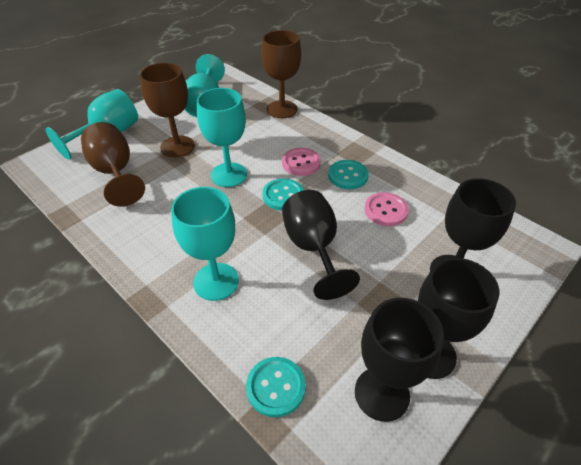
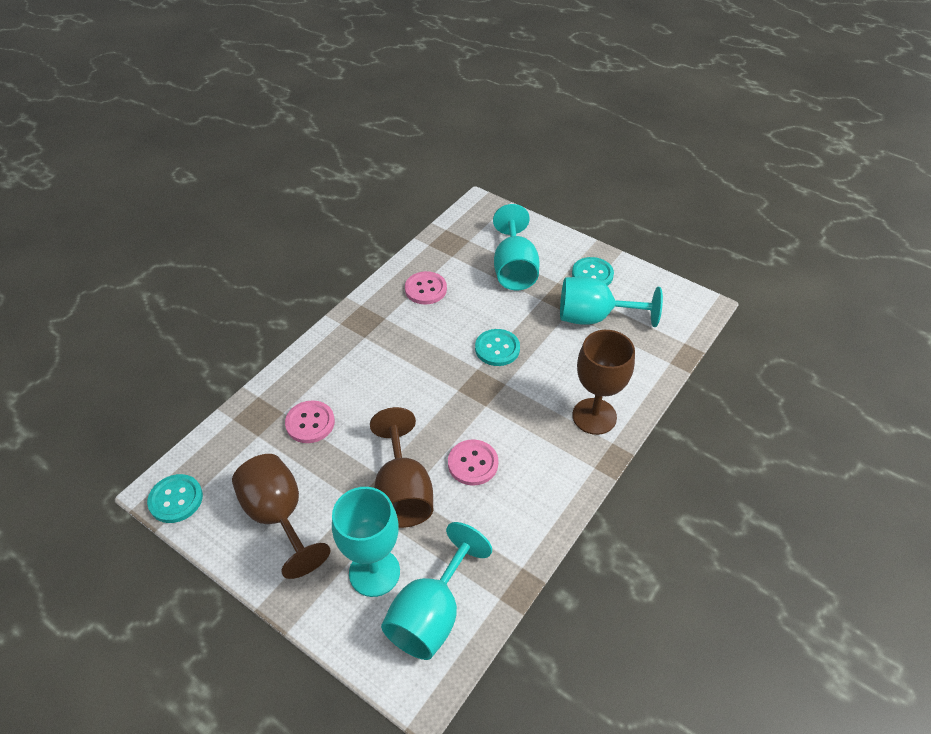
black goblet: [282,190,360,300] [355,298,444,422] [418,258,499,379] [430,178,516,271] = 4 -> none = 0
pink button: [282,148,321,176] [364,192,409,226] = 2 -> [285,400,335,443] [405,271,447,305] [448,440,498,485] = 3

